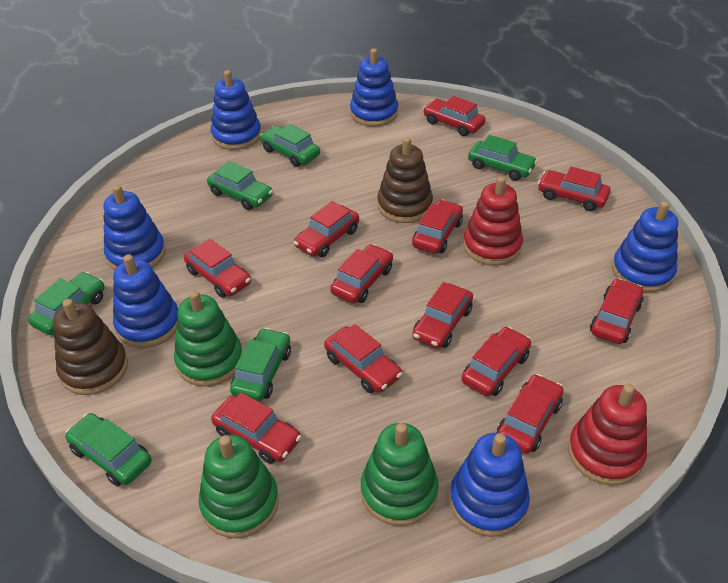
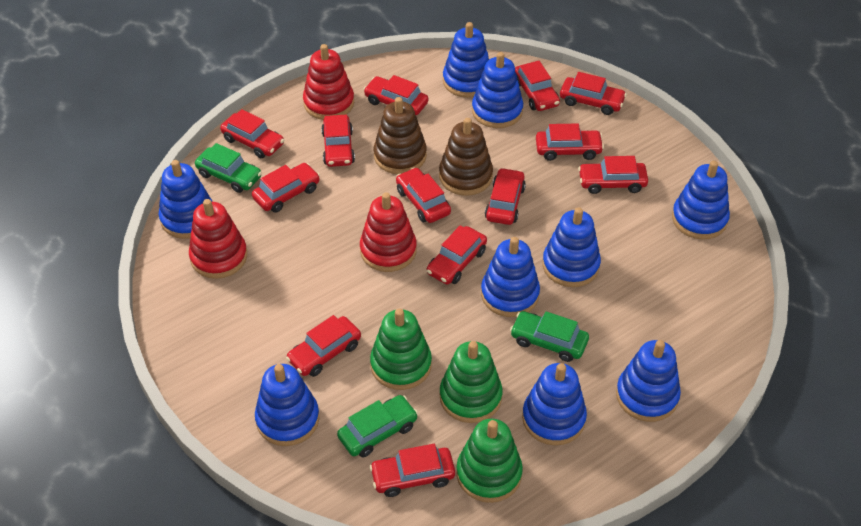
blue stacking toy: [103,185,165,270] [113,254,178,348] [211,70,262,150] [350,48,398,127] [449,433,530,537] [612,201,678,292] = 6 -> [159,160,213,239] [255,364,319,446] [443,22,489,98] [472,52,523,128] [481,237,540,317] [522,363,587,445] [543,207,601,287] [616,340,681,422] [672,161,730,240] = 9
green car: [28,272,105,335] [65,413,152,486] [207,161,273,210] [230,328,291,402] [260,124,320,167] [468,135,537,181] = 6 -> [195,143,262,193] [337,395,418,458] [510,311,589,362] = 3
red car: [184,239,251,298] [211,393,301,464] [294,201,359,257] [324,324,402,393] [330,244,393,303] [412,199,463,254] [412,282,473,349] [423,96,485,136] [461,326,531,396] [497,374,564,454] [538,167,611,211] [590,278,643,344] = 12 -> [220,109,284,158] [252,163,320,213] [286,315,361,377] [321,114,355,167] [364,75,428,115] [370,444,455,497] [396,167,451,223] [427,225,487,285] [485,168,526,225] [515,61,560,111] [536,124,604,161] [560,72,627,115] [578,156,648,194] = 13
red stacking toy: [463,176,523,266] [568,384,647,485] = 2 -> [189,199,247,279] [303,44,354,120] [360,192,417,272] = 3

